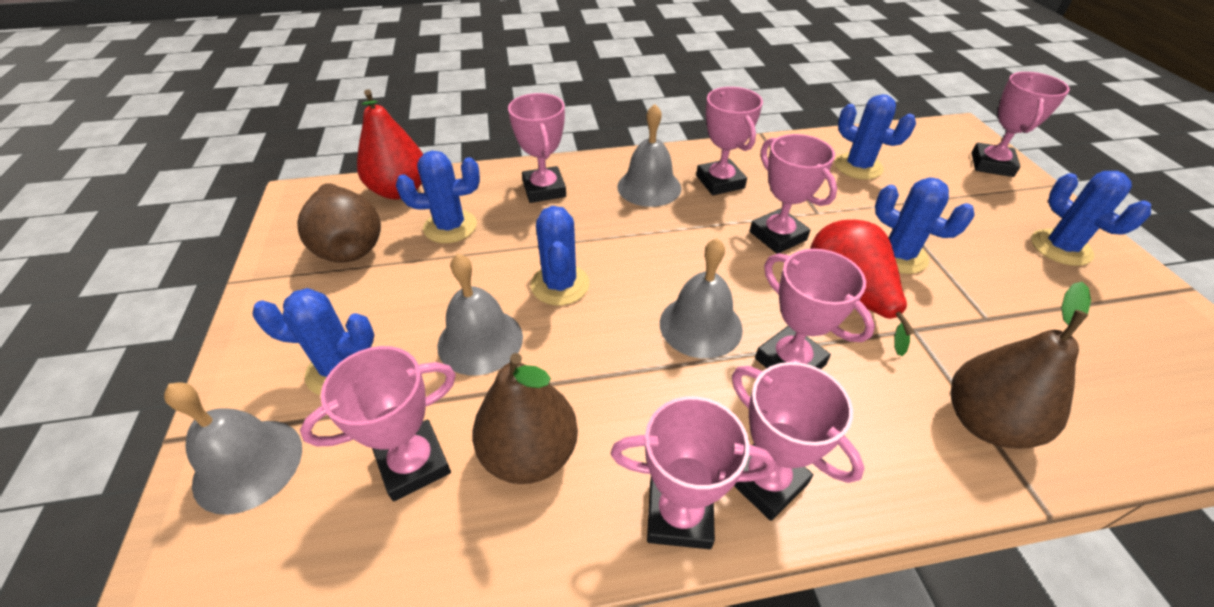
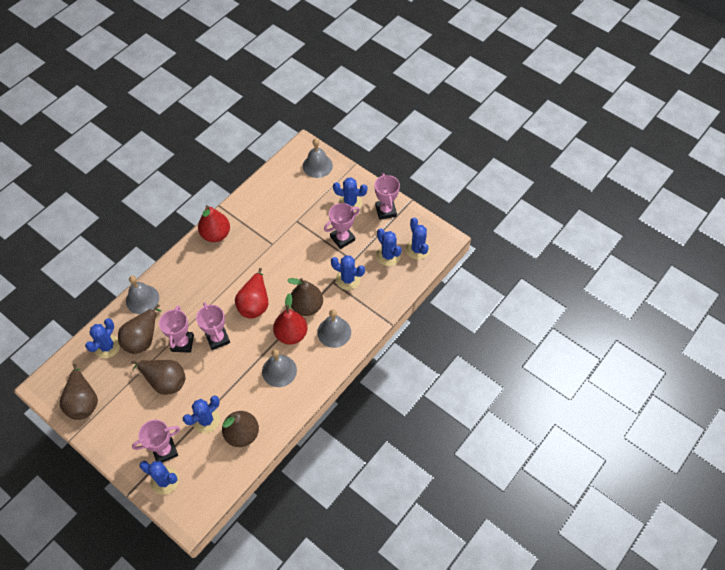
blue cactus: [252,288,374,396] [396,151,480,243] [531,206,589,305] [835,94,916,180] [875,178,975,274] [1031,171,1151,266] = 6 -> [85,318,120,358] [139,461,179,495] [183,396,220,433] [331,255,365,290] [333,177,368,212] [376,228,402,266] [406,218,430,260] = 7
brown pear: [297,183,381,263] [472,353,578,484] [950,282,1091,449] = 3 -> [60,364,98,420] [118,304,161,354] [131,360,185,395] [222,411,259,447] [287,278,323,316] = 5
pink trophy: [300,346,456,501] [508,93,566,203] [611,396,776,549] [696,87,763,195] [732,362,864,521] [750,134,837,254] [755,249,875,369] [971,72,1070,177] = 8 -> [132,420,180,463] [159,305,194,353] [196,302,230,350] [324,203,360,249] [374,173,400,220] = 5
red pear: [357,89,423,199] [810,220,915,356] = 2 -> [198,205,230,242] [235,268,268,319] [273,293,307,345] = 3

